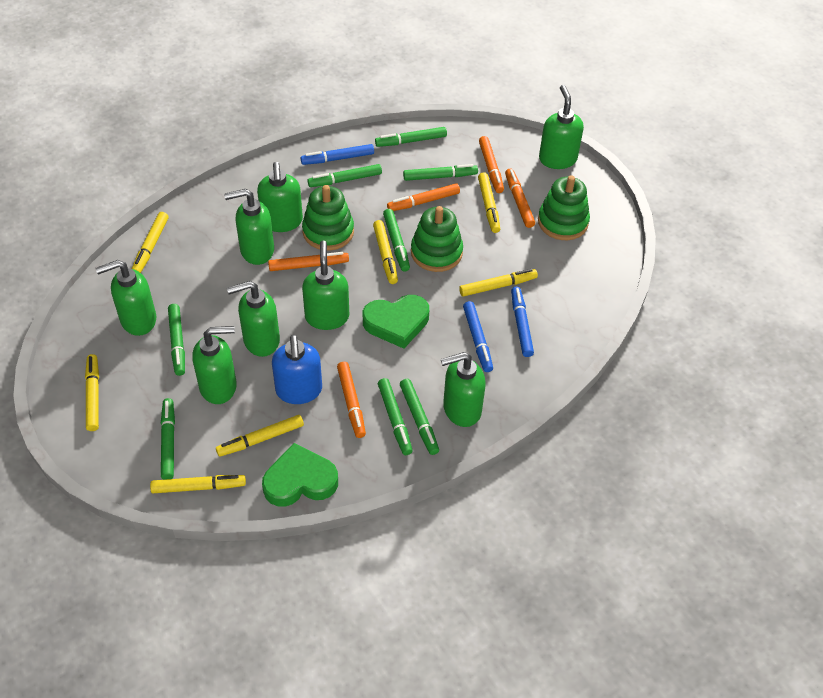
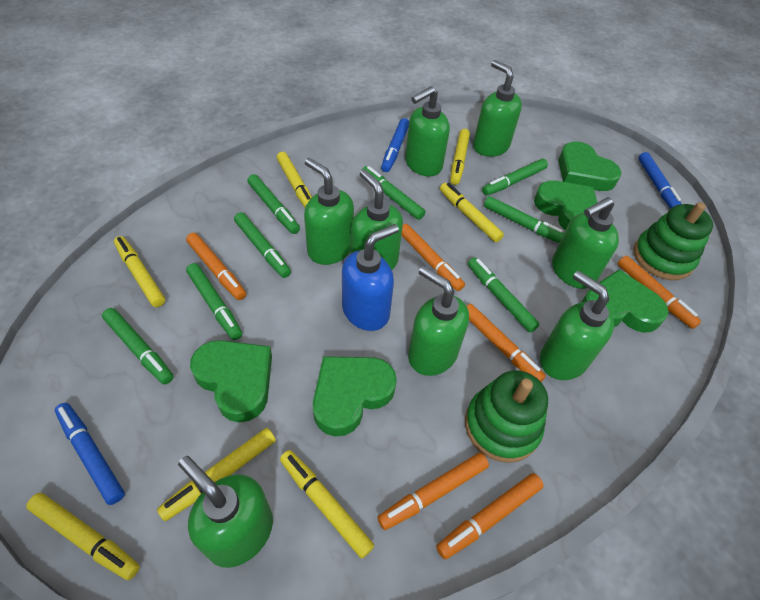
green heart: [262,443,338,507] [363,295,429,349] = 2 -> [190,340,272,422] [313,356,397,436] [534,181,597,231] [559,142,621,191] [582,269,668,333] = 5
green stacking toy: [302,185,354,251] [411,206,463,272] [538,175,590,240] = 3 -> [465,370,548,463] [633,202,713,280] = 2
orange marker: [268,252,349,271] [337,362,366,438] [387,183,460,211] [479,136,504,193] [505,169,535,228] = 5 -> [186,233,246,300] [377,453,489,530] [401,224,465,291] [436,473,544,559] [467,304,546,382] [617,256,701,329] = 6

